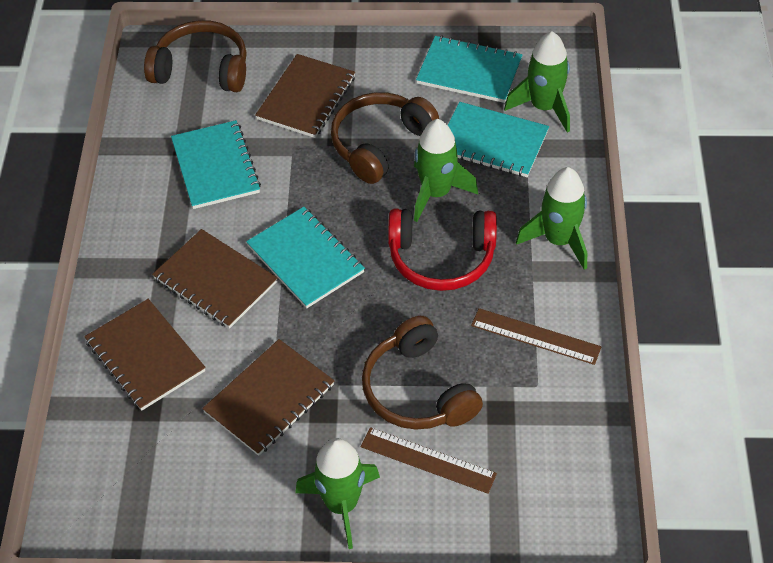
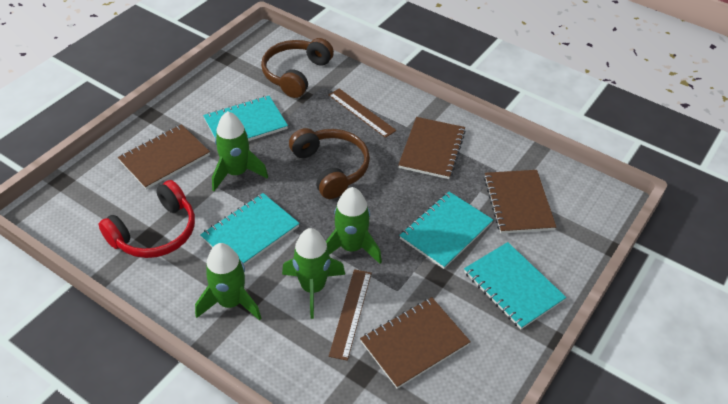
brown headphones: [144,20,247,92] [331,92,439,184] [362,316,483,430] = 3 -> [261,38,334,98] [289,128,370,199] = 2

